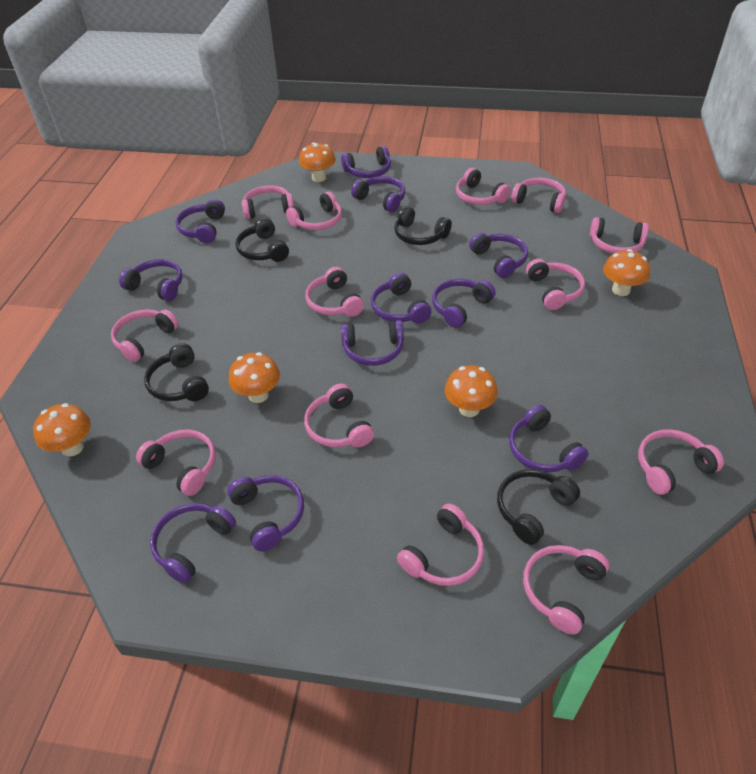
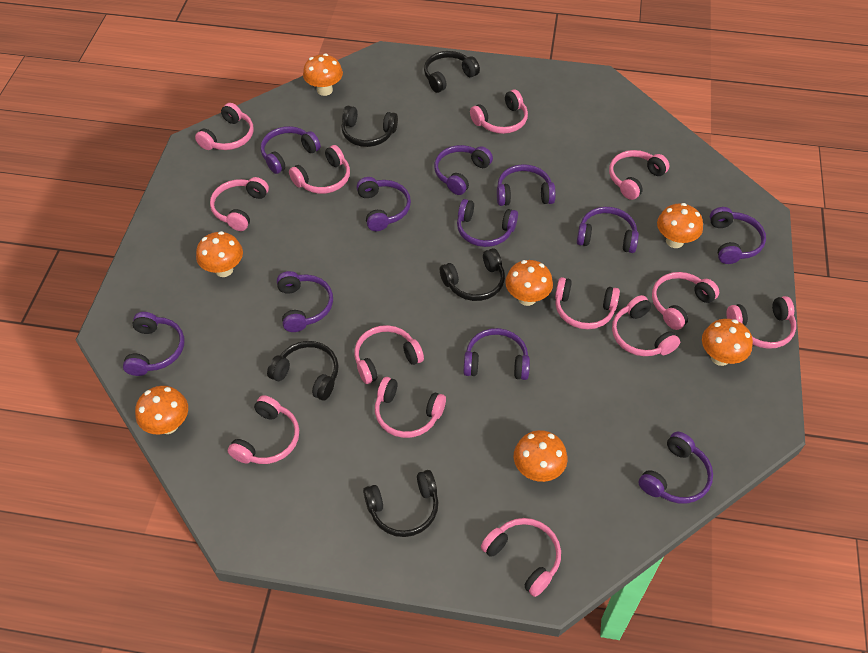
black headphones: [144,343,209,401] [235,218,289,262] [394,206,452,245] [497,469,580,545] = 4 -> [267,341,339,401] [341,106,398,147] [363,470,439,537] [424,51,480,93] [440,248,505,301] = 5
orange mushroom: [33,403,91,456] [229,352,280,403] [299,142,336,182] [445,366,498,417] [603,249,650,296] = 5 -> [135,386,188,434] [196,231,243,277] [303,54,343,96] [505,260,553,306] [514,430,568,482] [657,203,703,248] [702,319,753,366] = 7

